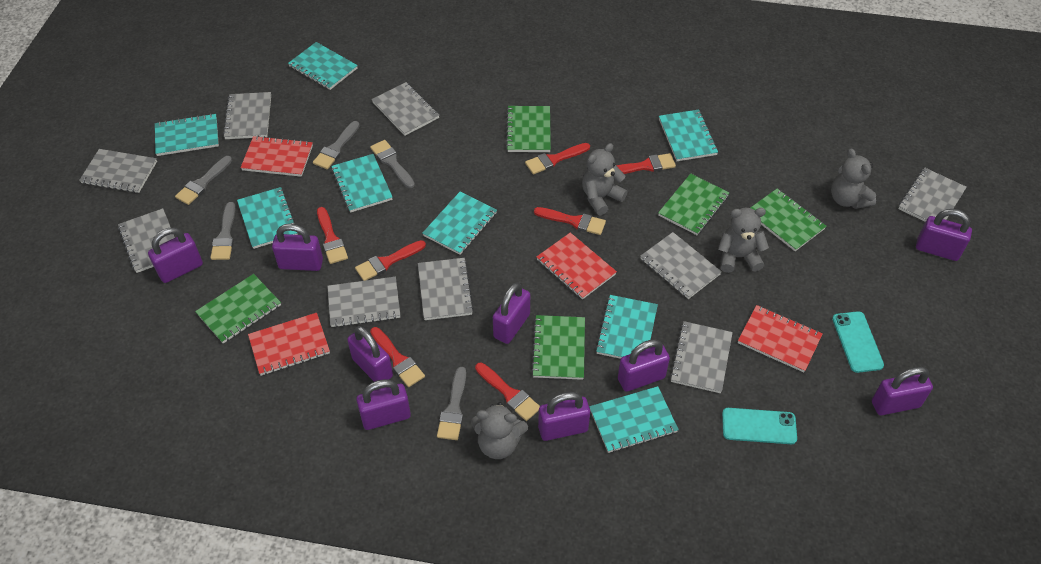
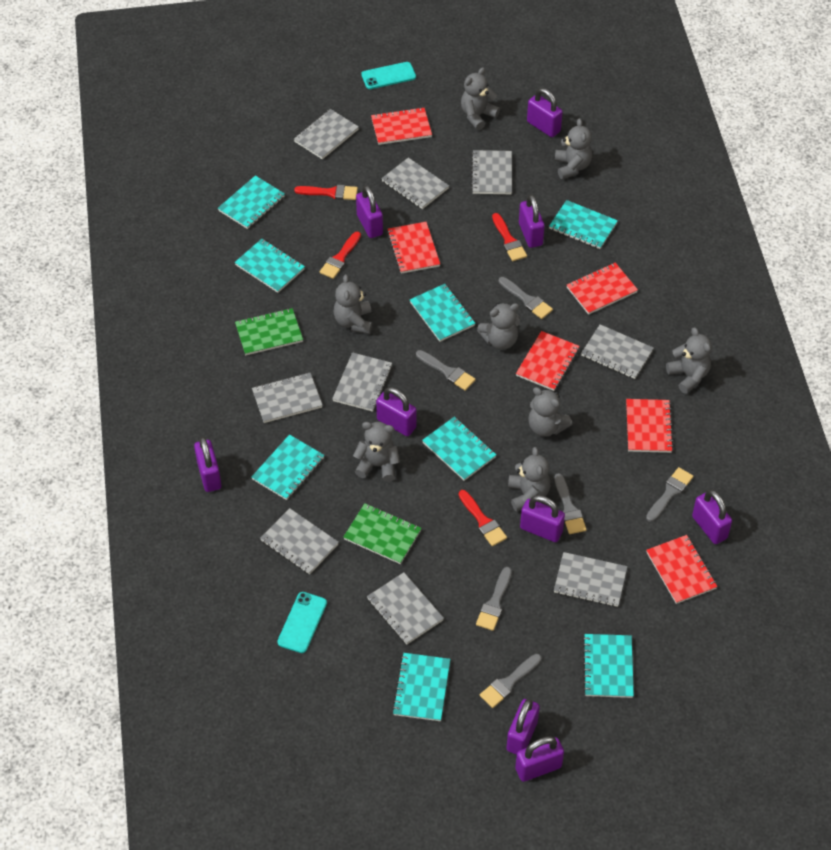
green notebook: [195,274,281,343] [506,106,551,152] [531,315,585,380] [658,173,729,235] [750,188,826,251] = 5 -> [235,308,303,355] [344,503,421,564] = 2
grey brush: [175,156,232,205] [210,202,236,260] [313,121,360,169] [370,140,415,188] [437,367,466,440] = 5 -> [416,350,476,391] [476,567,512,631] [480,654,542,708] [499,277,553,319] [554,473,587,534] [646,467,693,522] = 6
grey teddy bear: [471,402,528,459] [582,143,628,215] [718,208,769,273] [831,149,876,209] = 4 -> [333,274,372,334] [353,422,400,482] [461,67,500,130] [477,303,520,350] [508,447,551,511] [528,387,572,437] [555,118,592,179] [666,327,712,394] = 8
red brush: [317,207,348,264] [355,240,426,281] [370,327,425,387] [475,362,540,421] [525,143,590,174] [534,207,606,235] [616,153,676,174] = 7 -> [294,185,358,200] [320,231,361,279] [458,490,507,546] [492,213,527,261] = 4
red notebook: [240,136,313,177] [248,313,330,376] [536,232,617,300] [738,305,823,372] = 4 -> [371,107,432,145] [387,222,440,274] [516,331,580,391] [567,263,638,315] [626,399,674,453] [646,535,718,604] = 6

